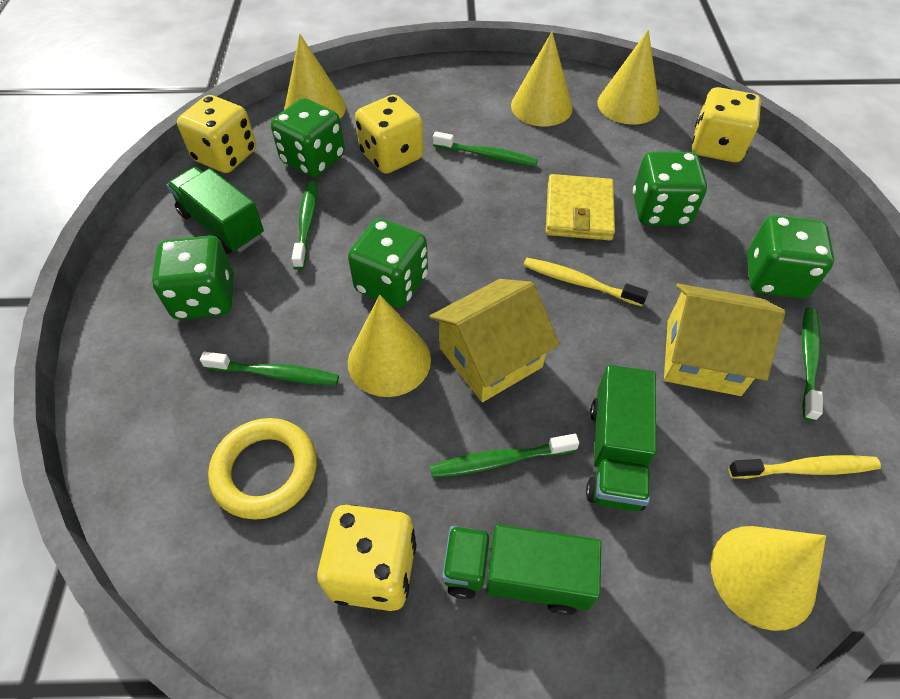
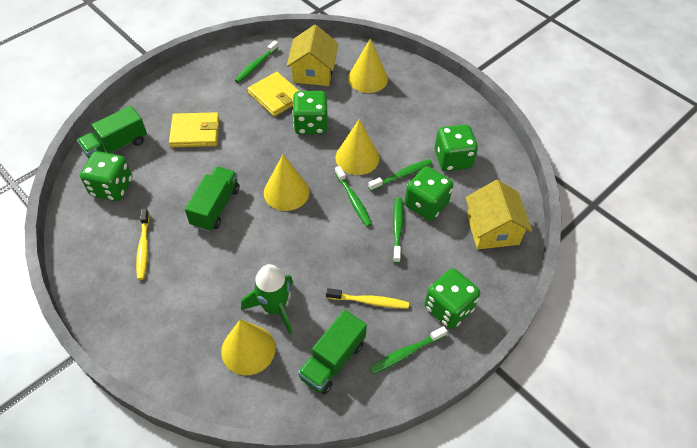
green rocket: none = 0 -> [241,264,293,335] = 1
yellow cone: [284,34,346,119] [348,295,431,397] [511,32,573,126] [597,30,659,125] [711,526,826,631] = 5 -> [221,319,275,375] [264,155,310,211] [335,119,379,175] [348,38,388,93] = 4
yellow dice: [177,95,256,173] [317,505,416,611] [355,95,424,174] [692,87,761,162] = 4 -> none = 0
yellow ring: [208,418,317,520] = 1 -> none = 0
yellow wallet: [546,174,615,241] = 1 -> [169,112,219,147] [248,72,299,117] = 2

